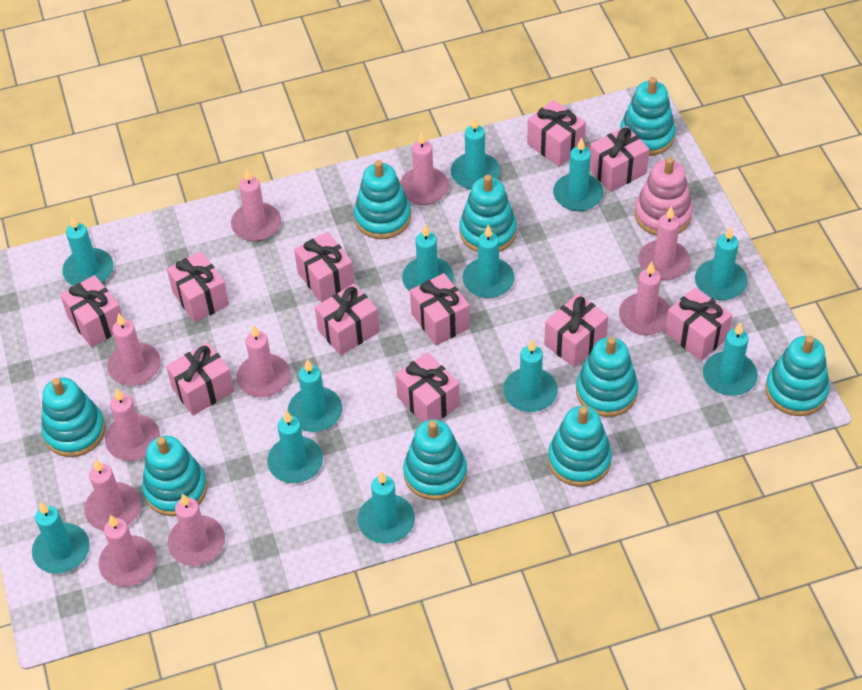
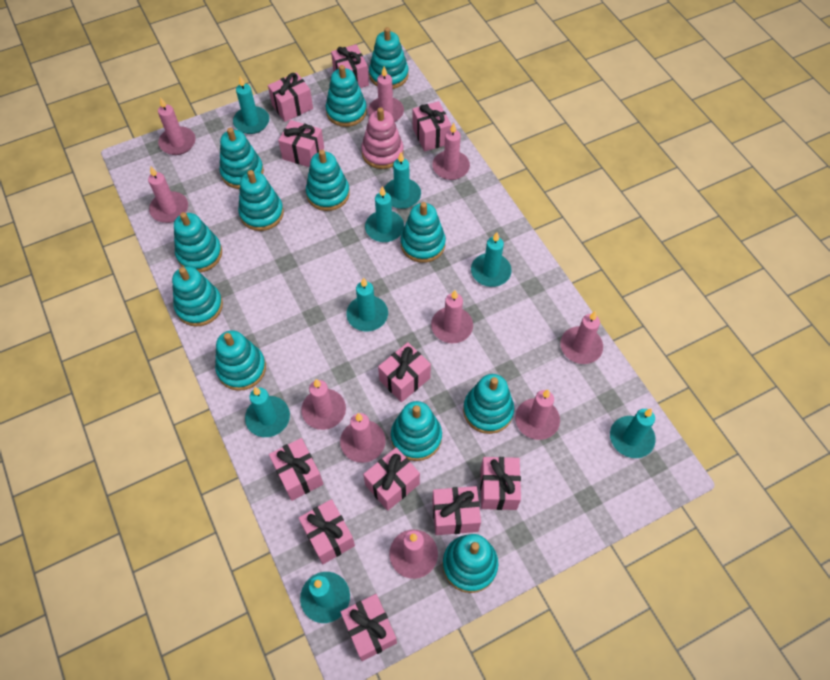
turquoise candle: [32,502,90,574] [62,215,114,286] [267,411,323,483] [288,359,342,432] [358,471,415,544] [402,224,454,291] [451,116,500,190] [463,225,514,298] [503,339,558,412] [553,137,603,211] [695,226,748,300] [703,322,758,396] = 12 -> [233,76,269,134] [245,387,290,437] [300,572,350,623] [346,277,388,331] [365,186,404,242] [384,153,421,209] [471,232,512,287] [610,409,656,458] = 8
turquoise stacking toy: [41,377,105,457] [142,436,207,516] [354,160,411,239] [403,419,467,500] [459,175,517,252] [548,406,612,487] [576,337,638,417] [620,77,675,156] [765,336,830,416] = 9 -> [172,266,223,327] [174,212,222,272] [215,330,266,391] [219,128,264,189] [238,170,284,231] [306,150,350,211] [326,65,367,127] [369,27,409,89] [391,401,442,461] [401,202,446,263] [442,534,498,593] [463,374,514,434] = 12

